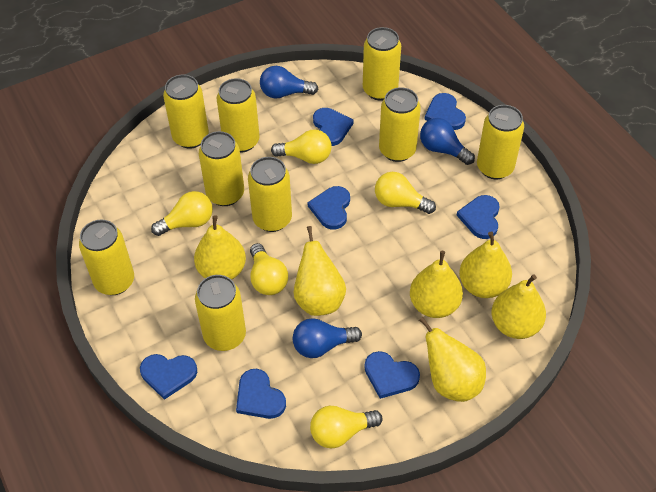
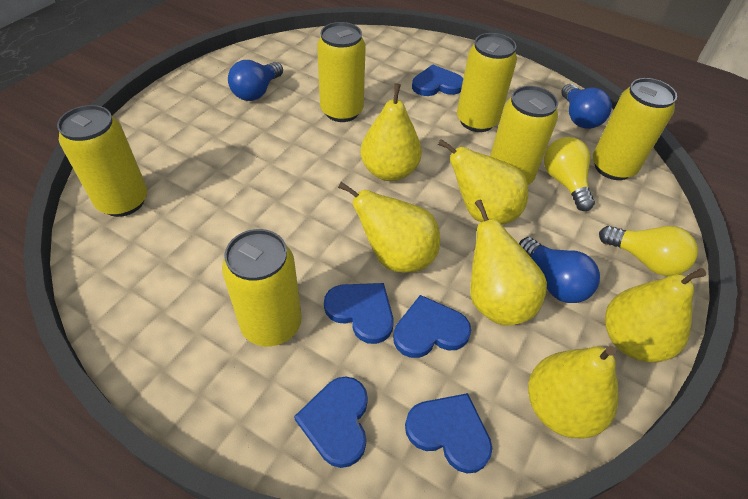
blue heart: [140,354,197,400] [236,369,286,419] [308,186,350,230] [313,108,353,146] [364,351,420,399] [424,93,466,130] [456,195,500,239] = 7 -> [294,377,368,468] [324,283,394,344] [393,295,471,358] [405,393,492,473] [412,65,463,96] = 5
yellow can: [79,219,134,295] [163,74,209,149] [195,275,246,351] [199,131,244,206] [217,78,260,153] [248,157,292,232] [363,27,401,101] [379,87,421,162] [477,105,524,180] = 9 -> [57,105,147,217] [222,229,302,346] [317,22,366,122] [457,33,517,132] [490,86,558,185] [593,78,677,180] = 6
yellow light bulb: [151,191,213,236] [250,243,288,295] [271,130,332,164] [310,406,383,449] [375,172,436,214] = 5 -> [544,137,595,211] [599,226,698,276] = 2

